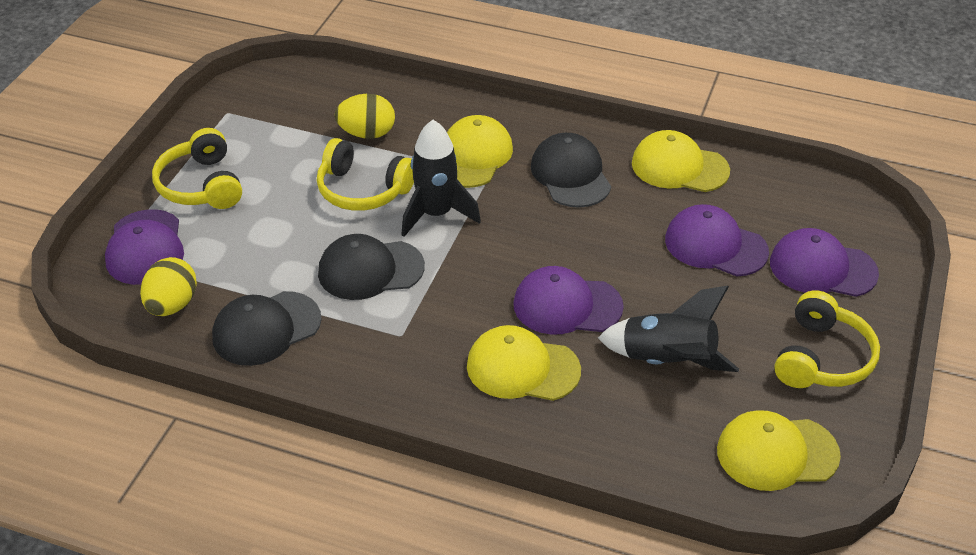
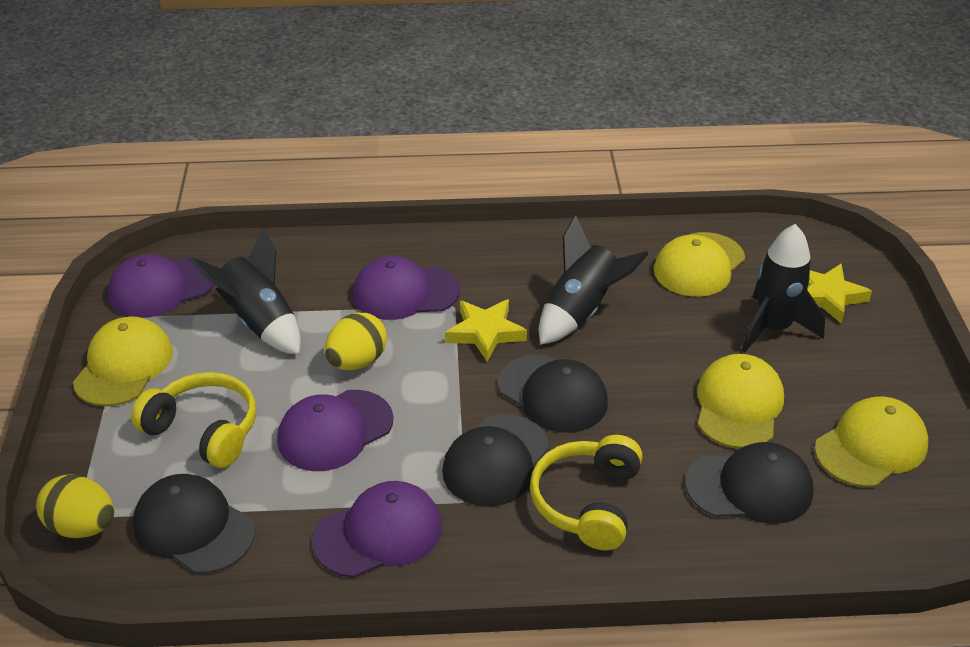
black cap: [212,291,321,366] [318,234,425,300] [531,133,611,208] = 3 -> [133,474,255,574] [442,414,549,506] [498,354,608,433] [685,442,813,524] = 4
black rocket: [401,120,481,237] [598,286,739,372] = 2 -> [190,229,301,355] [539,215,648,345] [742,224,825,352] = 3
yellow headphones: [152,128,242,209] [317,138,414,211] [774,290,880,388] = 3 -> [131,372,256,468] [530,435,642,551] = 2
yellow star: none = 0 -> [445,299,527,362] [807,264,872,324] = 2

